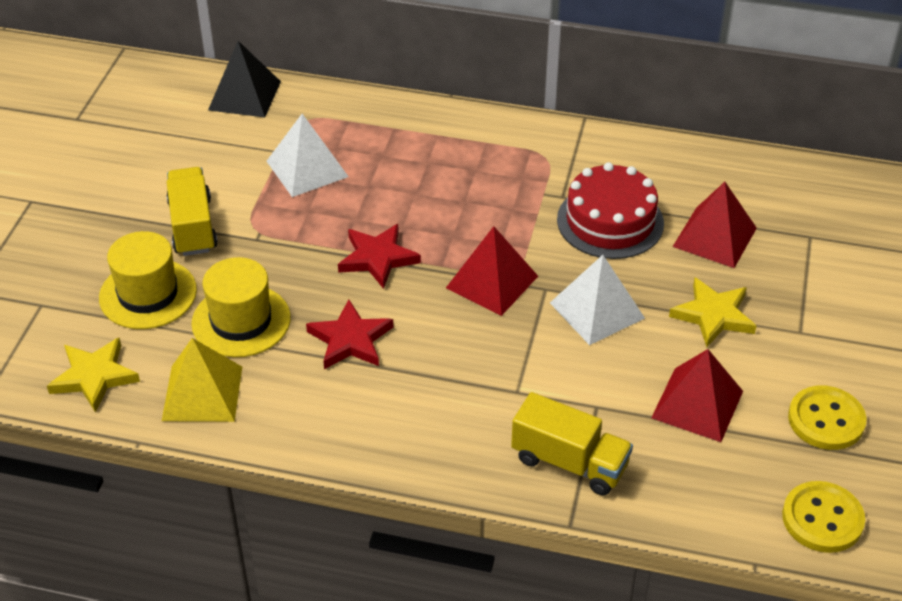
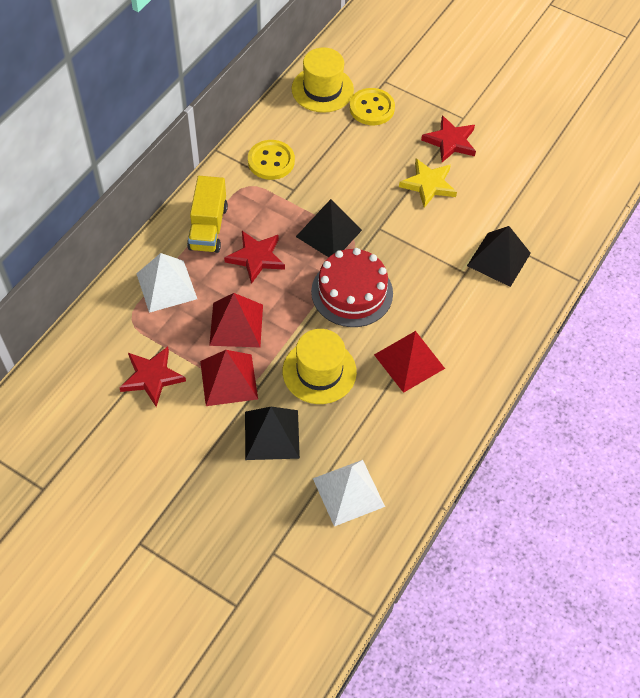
black pyramid: [208,41,281,117] = 1 -> [245,407,300,460] [296,199,362,257] [467,226,531,287] = 3
red star: [306,300,393,369] [338,224,421,289] = 2 -> [119,347,186,407] [224,231,285,284] [421,115,476,162] = 3
yellow pyramid: [162,338,242,422] = 1 -> none = 0
yellow star: [47,338,140,412] [669,278,756,347] = 2 -> [399,159,457,208] = 1
yellow truck: [166,167,218,256] [511,392,633,495] = 2 -> [187,176,228,253] = 1

